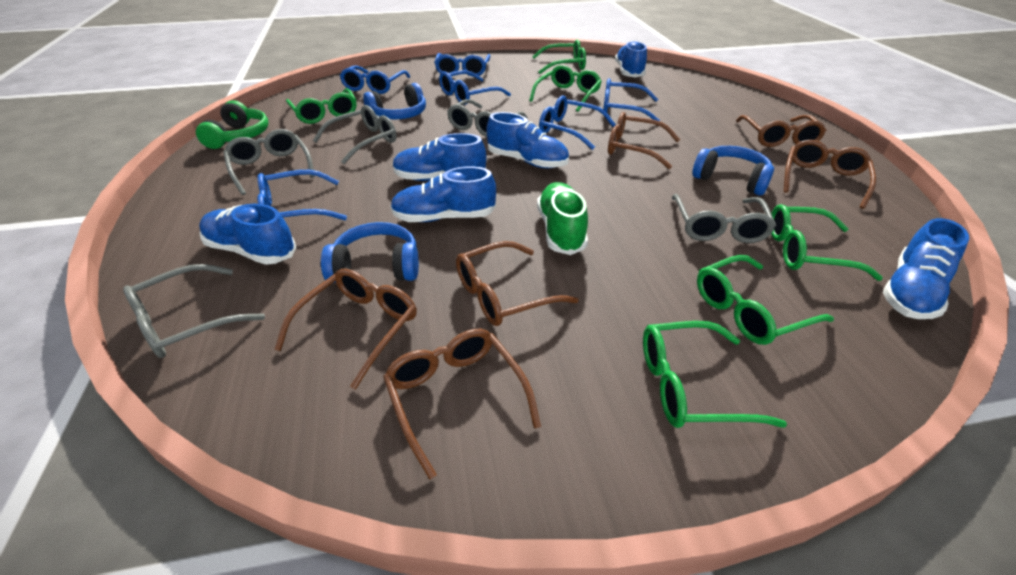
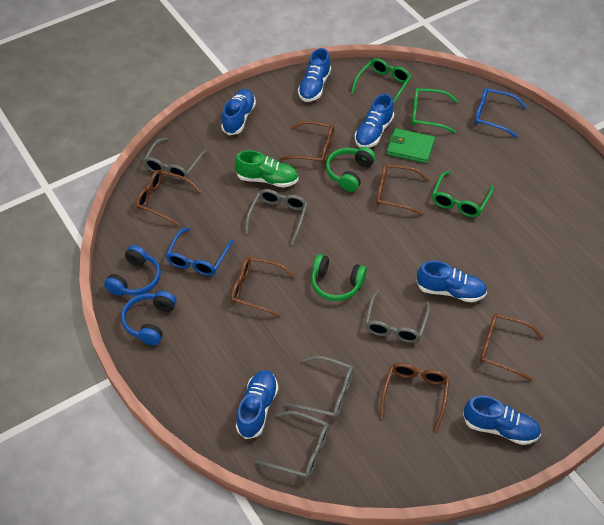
blue glasses: [257,170,347,220] [340,65,410,94] [434,53,491,77] [439,70,511,105] [539,95,616,150] [603,78,660,121] = 6 -> [166,227,233,276] [474,88,526,138] = 2
blue headphones: [321,222,419,283] [363,83,426,120] [692,146,774,196] = 3 -> [104,245,161,296] [121,291,176,345] = 2
green glasses: [286,88,357,124] [529,65,602,112] [532,39,586,74] [643,321,787,428] [697,255,834,345] [771,204,883,281] = 6 -> [351,58,411,103] [412,88,458,133] [432,171,493,217] = 3
green headphones: [196,100,268,149] = 1 -> [311,254,367,301] [326,147,376,192] = 2
green wallet: none = 0 -> [386,128,435,163] = 1

